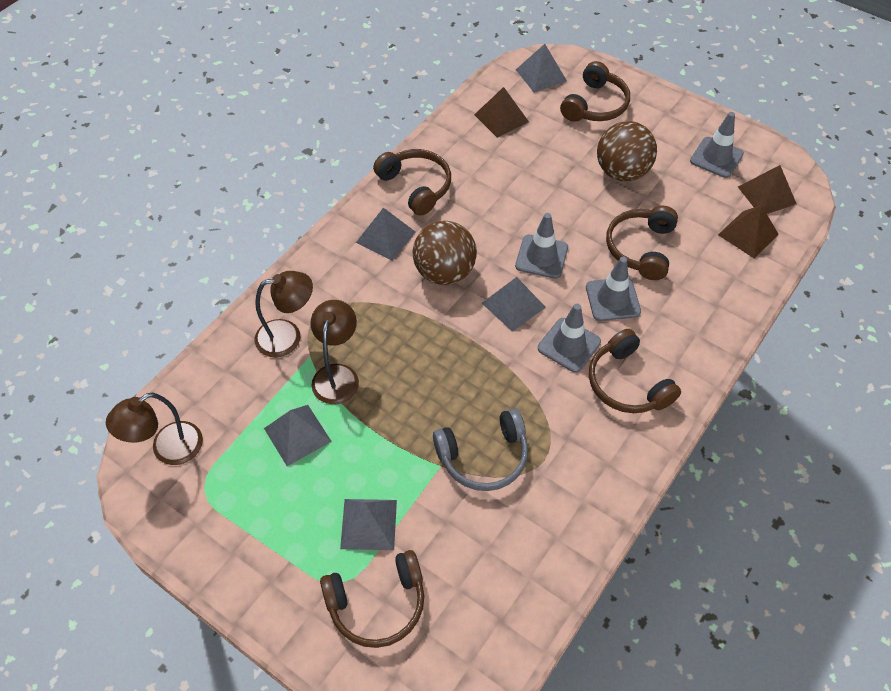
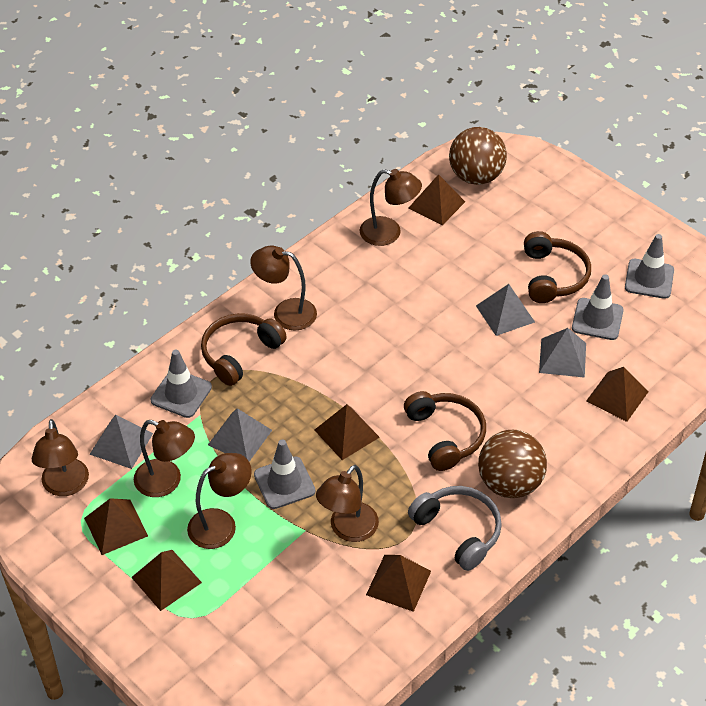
brown headphones: [320,550,424,648] [373,149,451,216] [560,61,630,122] [589,329,681,413] [606,206,678,280] = 5 -> [201,313,287,386] [404,391,486,471] [524,231,591,303] = 3
brown lamp: [106,393,203,465] [255,271,313,357] [310,300,359,404] = 3 -> [32,419,89,496] [134,420,195,497] [187,453,252,549] [250,246,317,330] [316,465,379,542] [360,169,422,246] = 6
brown pyramid: [474,87,529,138] [718,205,779,258] [738,165,797,214] = 3 -> [84,498,148,555] [131,550,202,611] [315,404,380,460] [366,555,431,612] [409,174,465,225] [586,367,648,422] = 6
grey pyramid: [264,405,332,466] [340,499,397,550] [356,208,416,261] [482,277,546,332] [516,44,567,93] = 5 -> [89,415,153,469] [208,408,272,462] [476,284,535,336] [539,328,586,378] = 4

